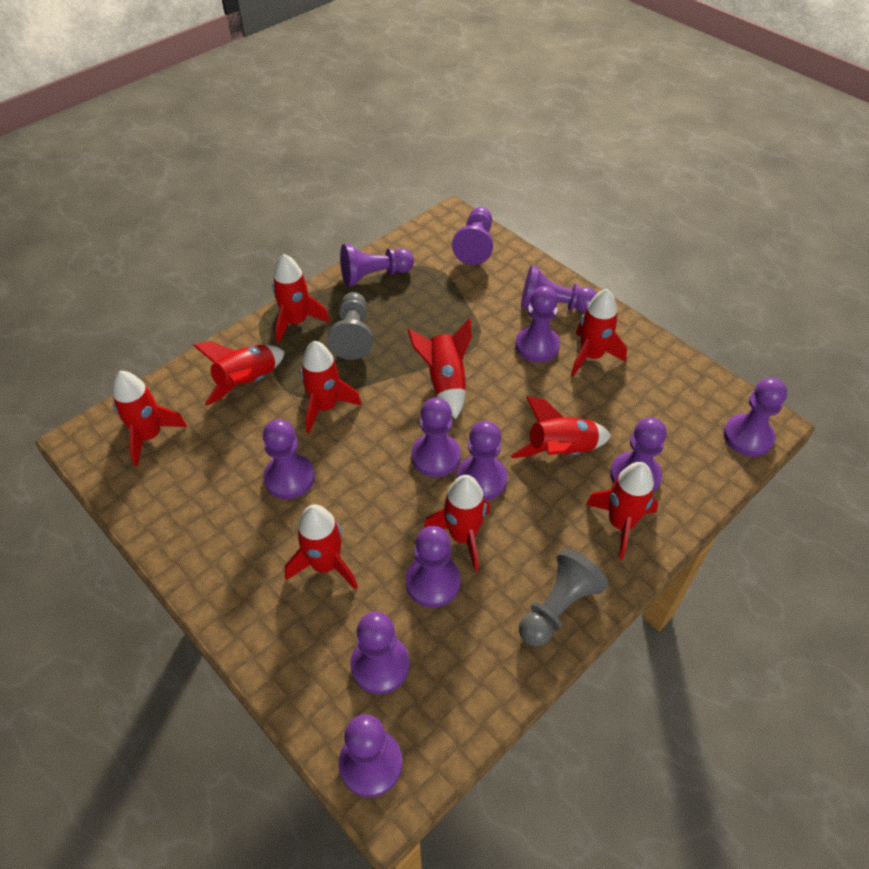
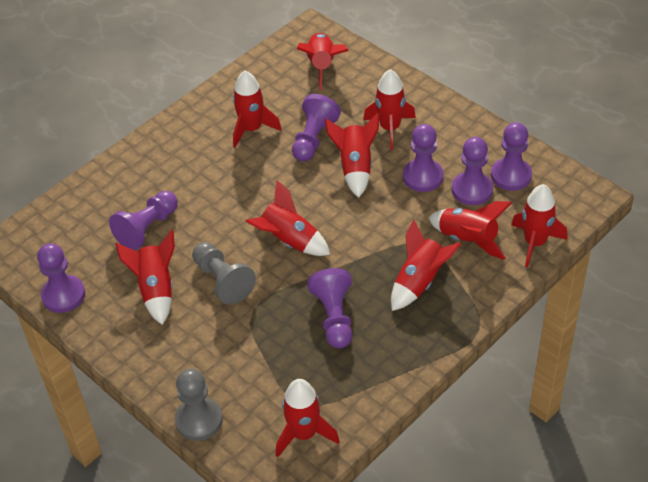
purple pawn: [263,419,315,499] [339,714,402,797] [340,244,414,287] [350,612,410,694] [405,526,461,608] [411,398,461,477] [452,207,493,265] [457,421,507,501] [515,286,560,362] [521,265,597,313] [610,417,667,493] [723,378,787,457] = 12 -> [37,243,85,313] [109,191,178,250] [292,94,341,162] [307,268,352,348] [403,124,443,192] [452,137,493,205] [491,122,532,191] = 7

